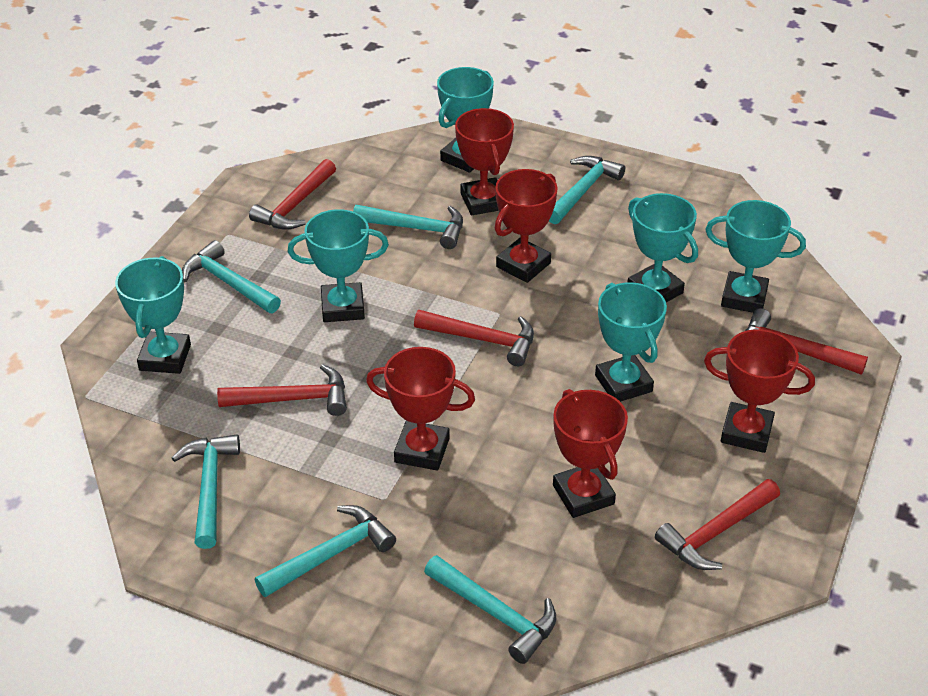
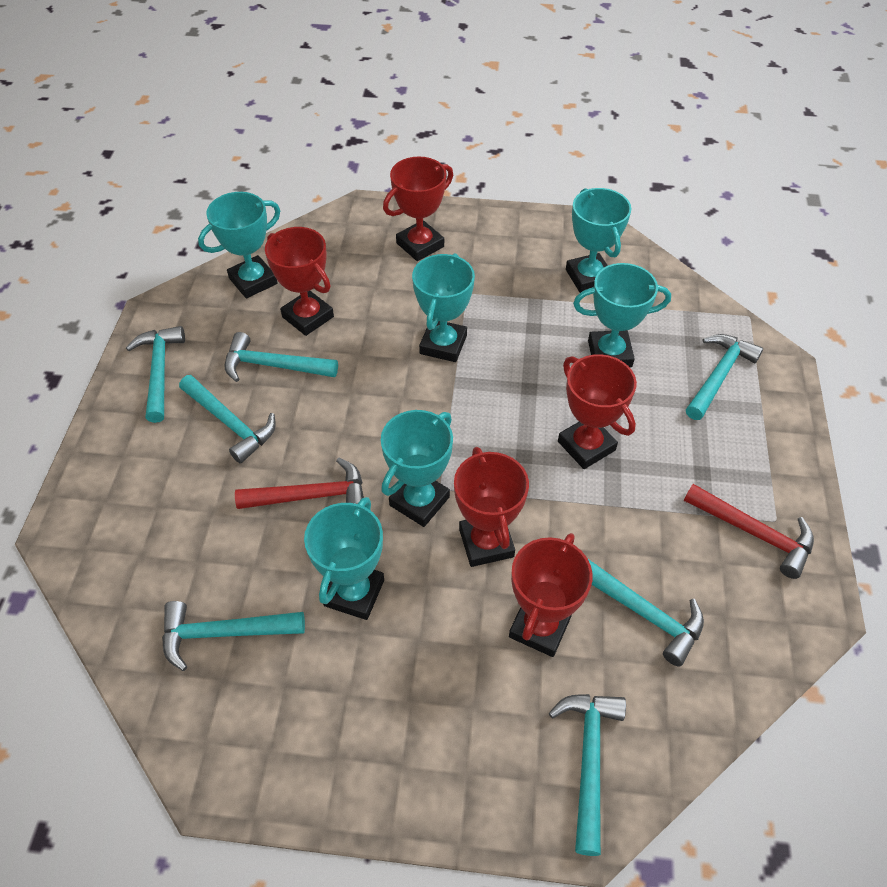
red hammer: [217,364,347,416] [249,159,336,230] [414,310,534,366] [655,479,780,570] [745,308,868,375] = 5 -> [235,458,364,509] [684,484,814,579] = 2
turquoise hammer: [172,434,240,549] [182,240,281,313] [255,505,396,597] [353,205,463,249] [424,555,556,664] [549,156,625,224] = 6 -> [126,326,185,423] [162,601,305,671] [179,375,276,463] [225,332,338,382] [549,694,626,856] [587,558,704,666] [686,334,763,420] = 7

